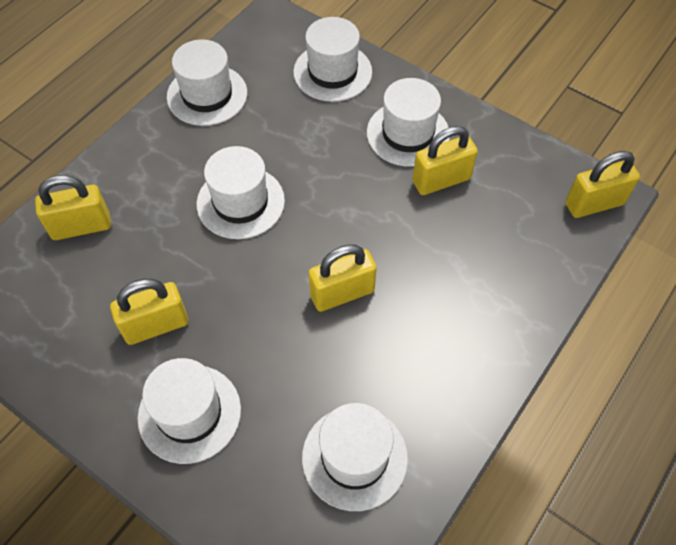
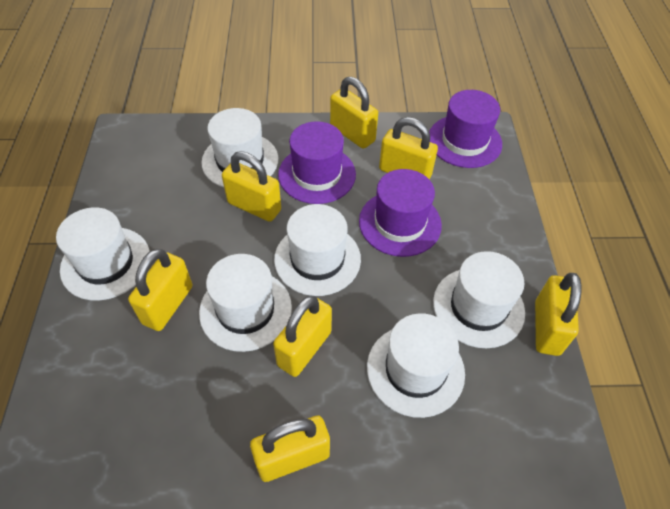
purple hat: none = 0 -> [278,121,356,204] [359,169,442,257] [429,90,502,168] = 3
yellow padlock: [35,175,111,240] [110,279,188,345] [309,244,377,312] [413,126,478,195] [565,151,640,218] = 5 -> [128,249,192,331] [222,151,281,222] [250,415,330,482] [273,296,332,377] [330,77,378,149] [379,117,438,179] [535,273,581,356] = 7

